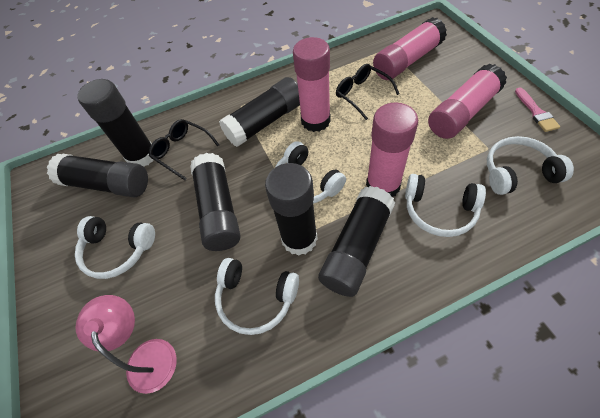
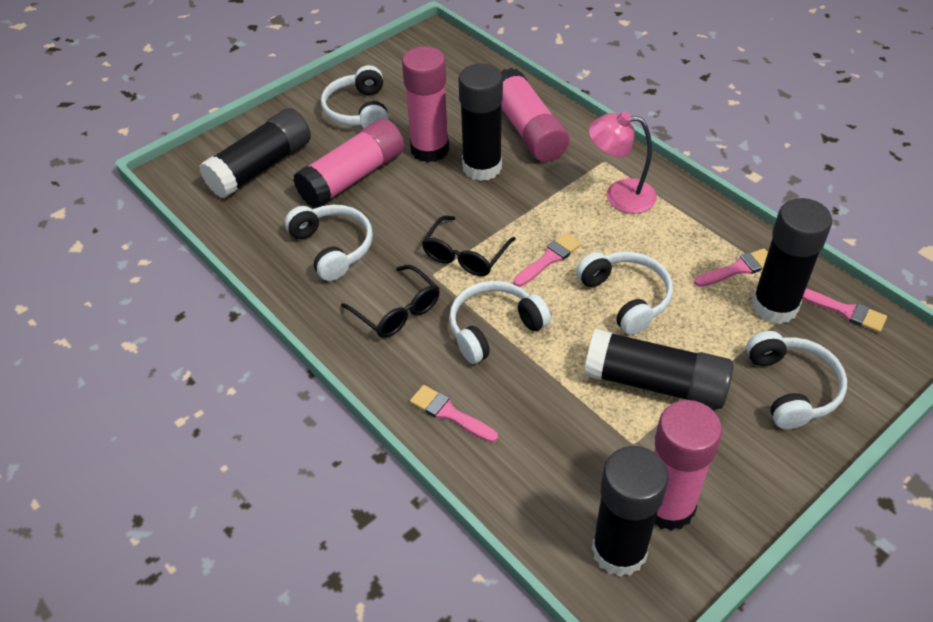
black glue stick: [47,154,148,197] [77,79,154,167] [190,153,241,251] [219,77,300,147] [265,163,318,256] [318,186,395,297] = 6 -> [200,108,311,199] [458,63,503,181] [584,329,733,409] [592,446,668,577] [752,198,832,324] = 5
pink brush: [515,87,560,132] = 1 -> [410,385,498,443] [513,233,581,287] [694,248,768,287] [802,288,887,333] = 4

